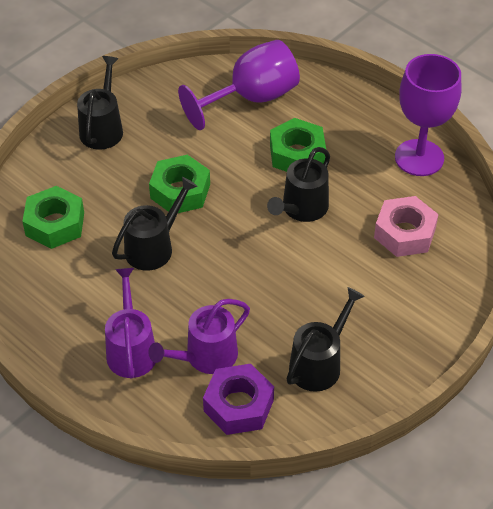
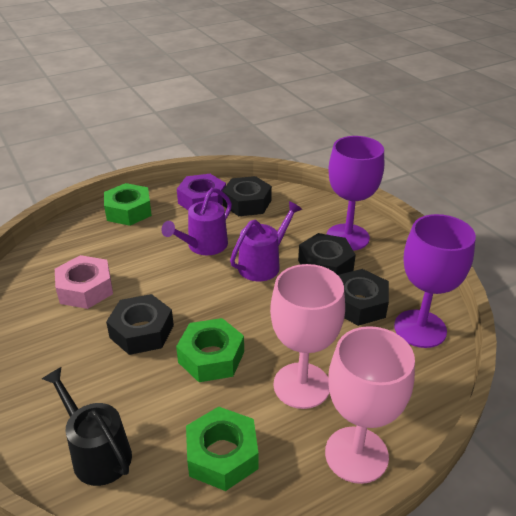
black nut: none = 0 -> [106,294,174,355] [222,176,272,216] [298,233,356,275] [338,269,389,326] = 4
black watering can: [77,56,123,150] [112,177,198,271] [267,147,330,222] [286,287,365,392] = 4 -> [42,367,132,486] = 1
pink goblet: none = 0 -> [270,264,345,409] [325,326,415,484] = 2

